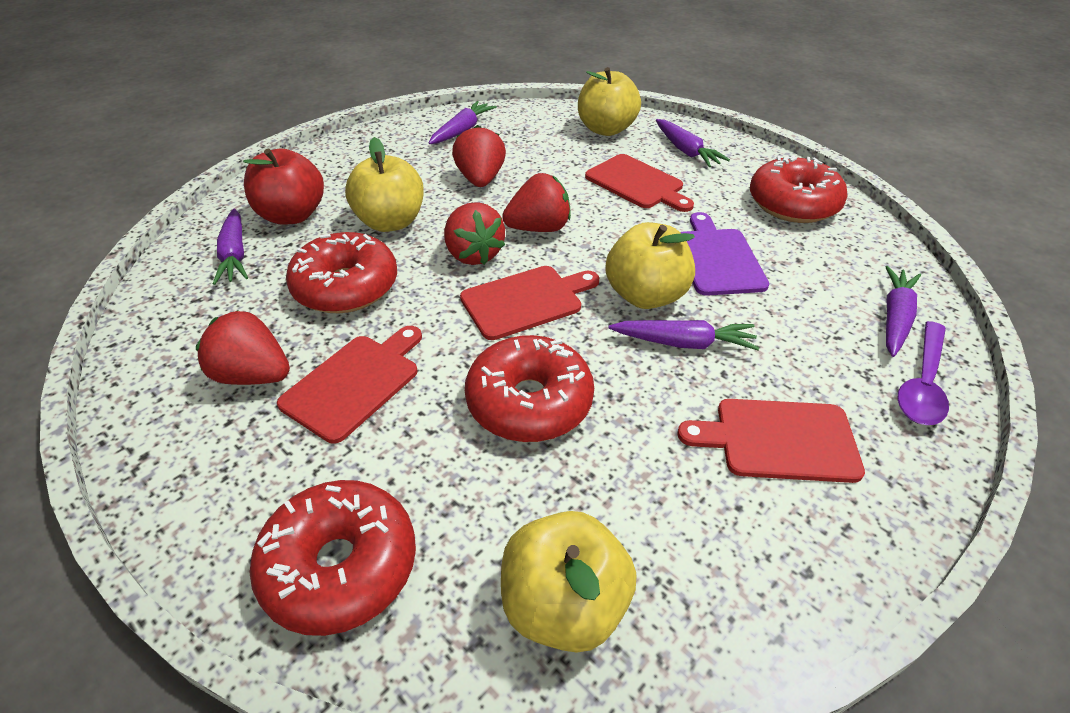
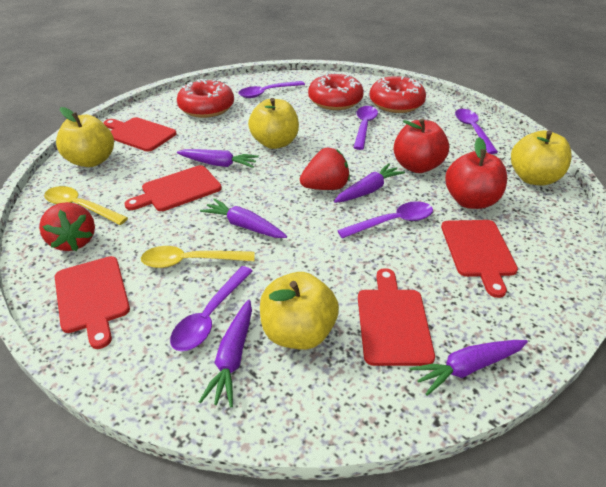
purple cutting board: [680,212,769,296] = 1 -> none = 0
purple spoon: [898,321,949,425] = 1 -> [170,266,253,351] [239,81,305,98] [337,202,433,238] [353,106,378,150] [455,109,498,154] = 5
red apple: [243,148,324,225] = 1 -> [394,119,449,173] [445,137,507,209] = 2
red cutting board: [277,326,422,444] [460,266,600,340] [585,154,694,212] [677,399,865,483] = 4 -> [55,256,130,349] [104,117,177,152] [124,165,222,211] [358,268,435,366] [441,220,518,298] = 5
red donut: [250,480,416,636] [286,232,397,313] [465,335,594,442] [750,155,848,223] = 4 -> [177,79,234,118] [308,73,364,110] [370,76,426,113] = 3
red strawberry: [196,310,290,385] [444,202,505,265] [452,125,506,187] [502,173,571,232] = 4 -> [39,202,95,251] [300,148,350,190] = 2
yellow spoon: none = 0 -> [44,186,128,225] [141,246,255,268] = 2

